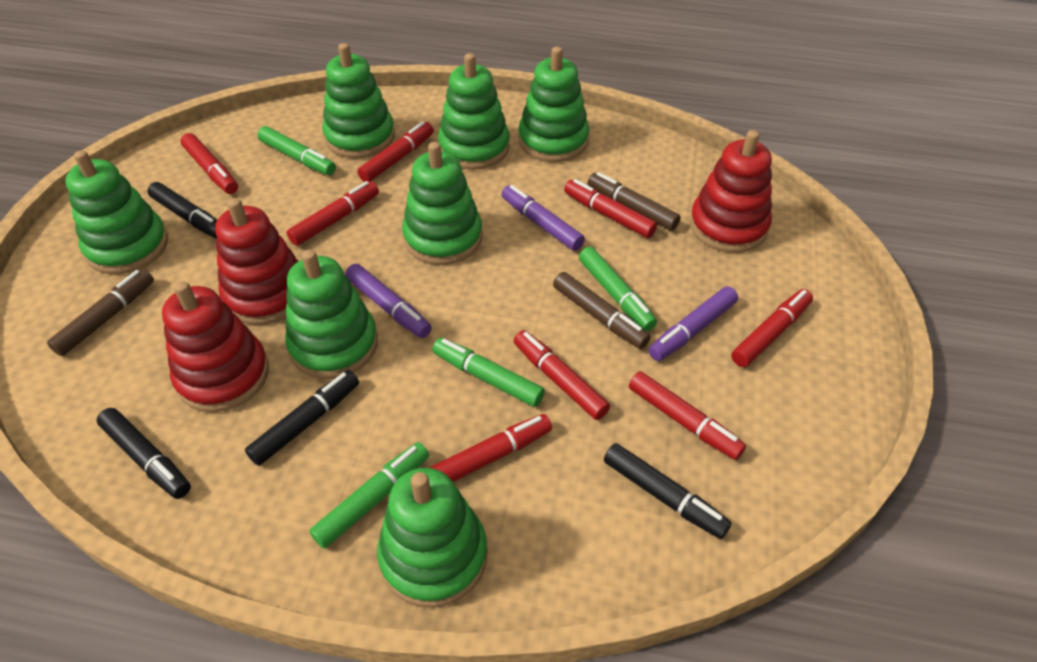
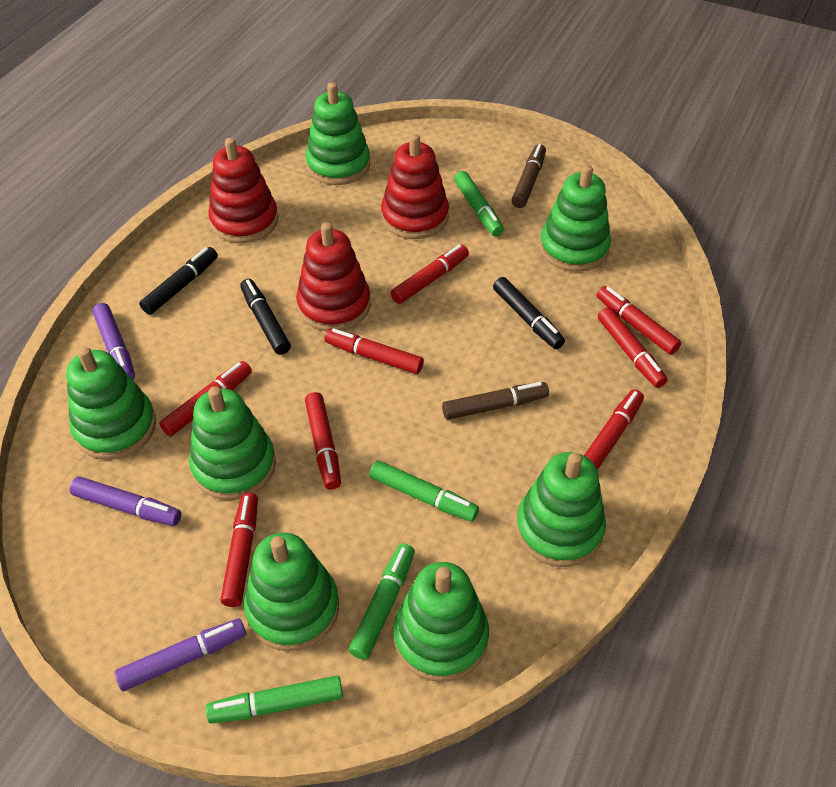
black marker: [97,408,191,499] [148,182,217,239] [245,370,359,466] [604,443,732,539] = 4 -> [139,247,218,315] [240,279,291,355] [493,277,565,349] = 3
brown marker: [47,269,154,356] [553,272,650,349] [587,172,681,231] = 3 -> [442,382,549,420] [512,144,546,208] = 2

